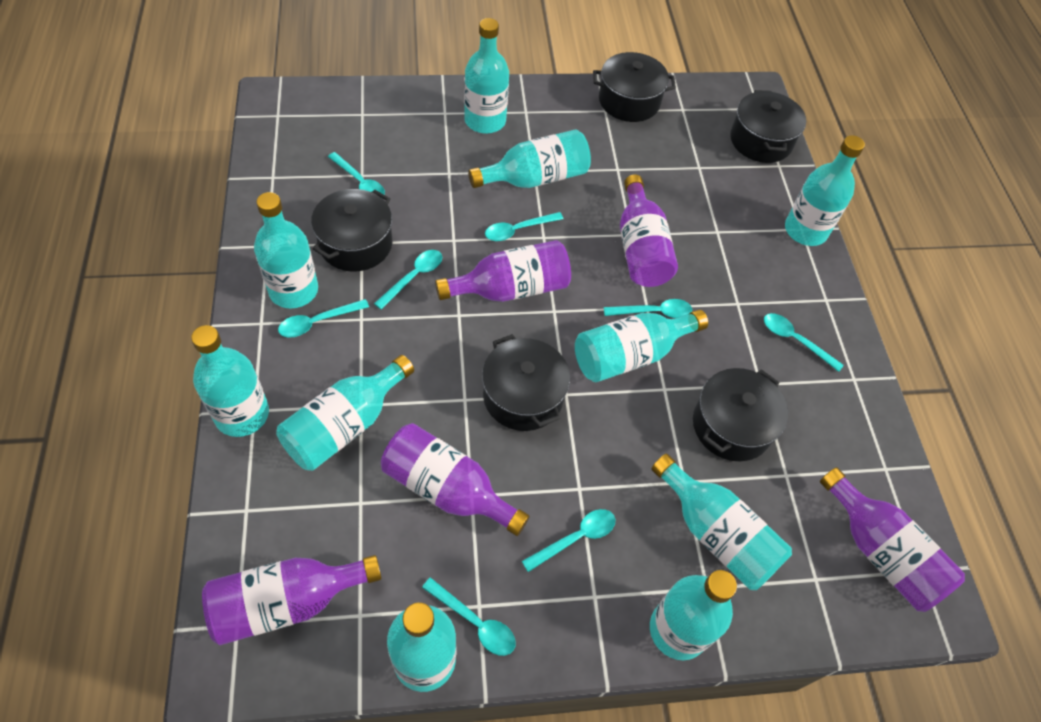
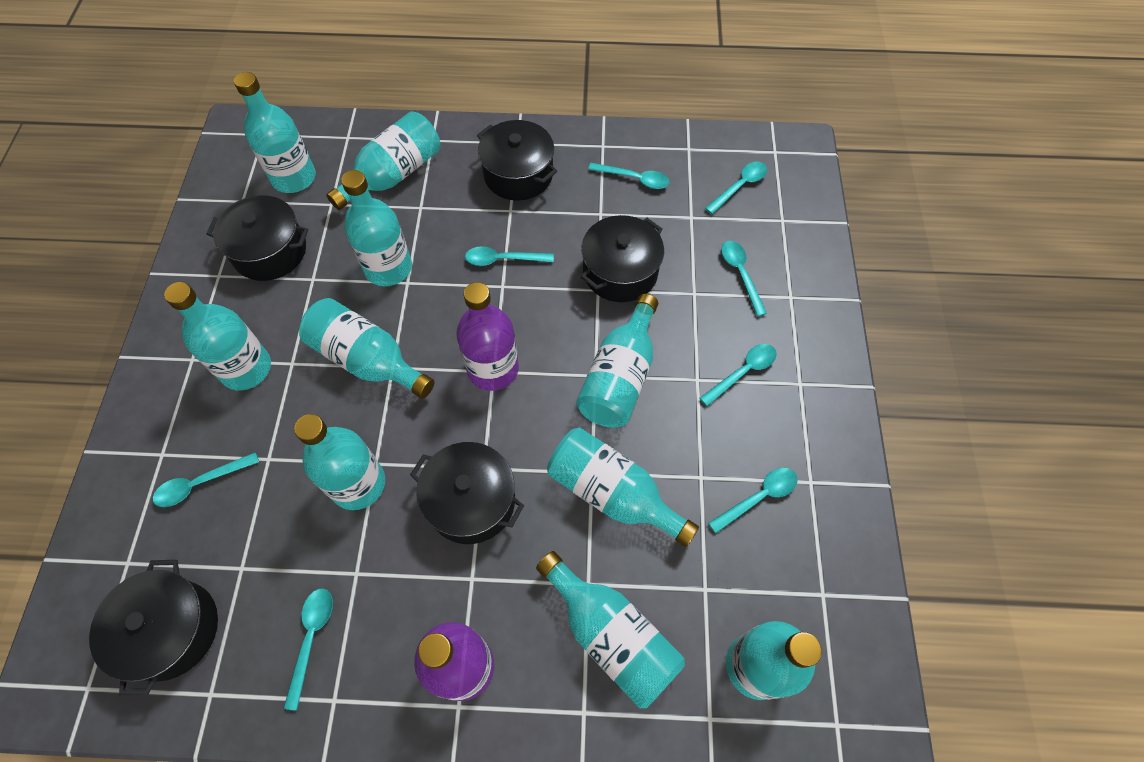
purple bottle: [202,555,381,645] [381,423,530,536] [435,240,571,302] [620,175,678,287] [820,467,965,612] = 5 -> [414,622,494,701] [456,282,519,391] = 2

